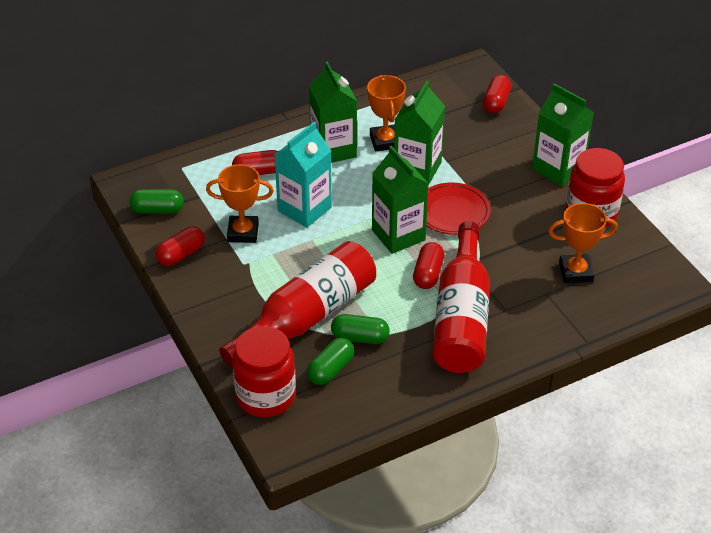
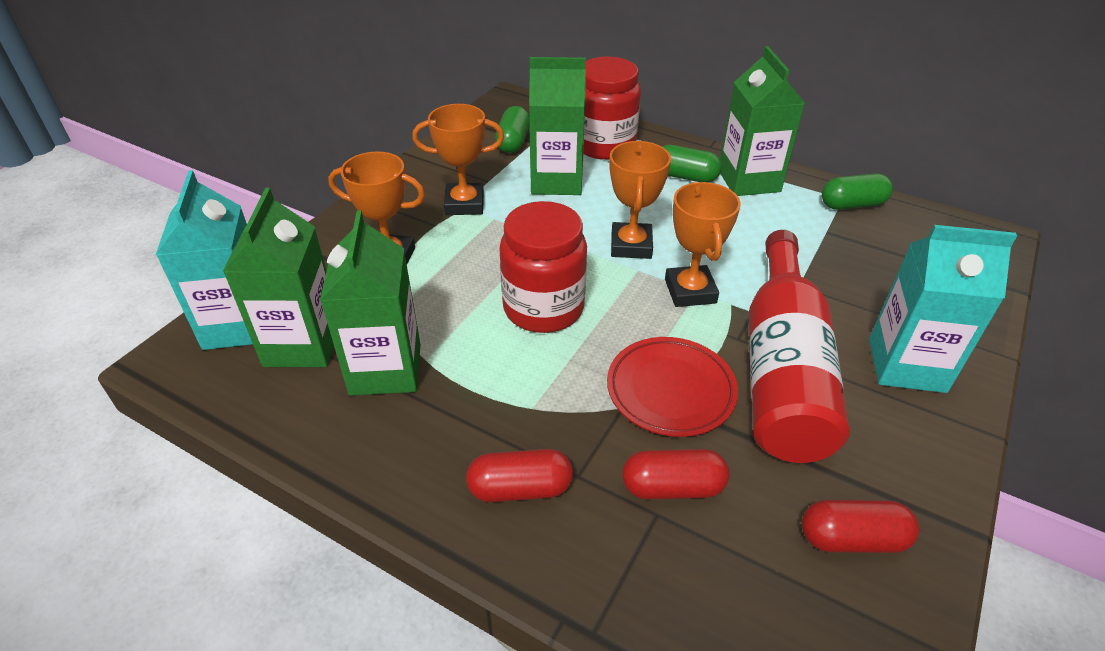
orange trophy: [206,164,273,243] [367,75,406,151] [548,203,618,283] = 3 -> [328,152,425,264] [412,104,504,215] [609,141,671,259] [665,182,741,307] = 4
red bottle: [219,241,376,367] [432,221,490,373] = 2 -> [749,230,850,463] = 1
red capsule: [155,226,205,266] [232,150,278,175] [413,242,444,289] [483,75,511,114] = 4 -> [466,449,573,502] [622,449,729,500] [802,500,919,553] = 3
turquoise carton: [274,121,332,228] = 1 -> [155,170,253,350] [869,225,1017,393] = 2

